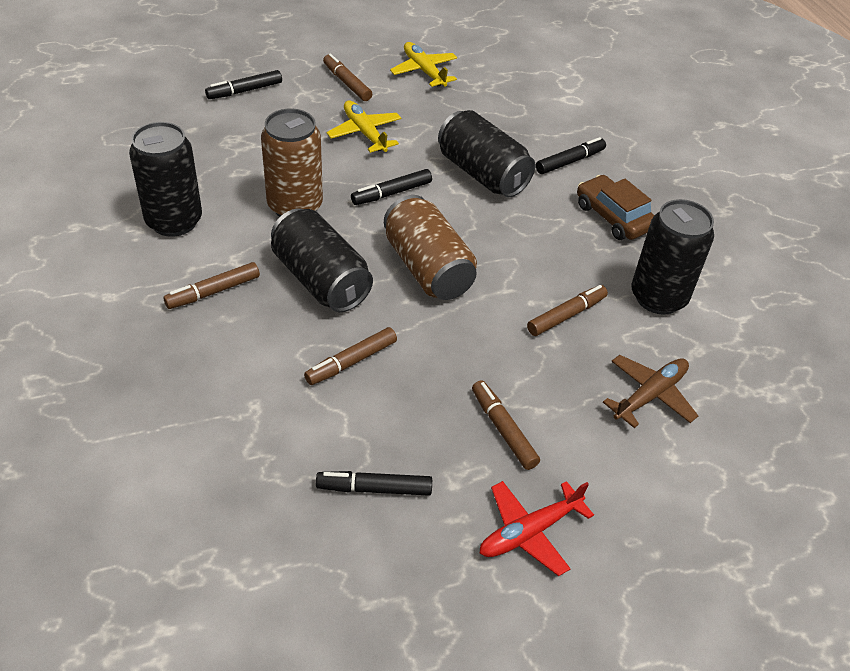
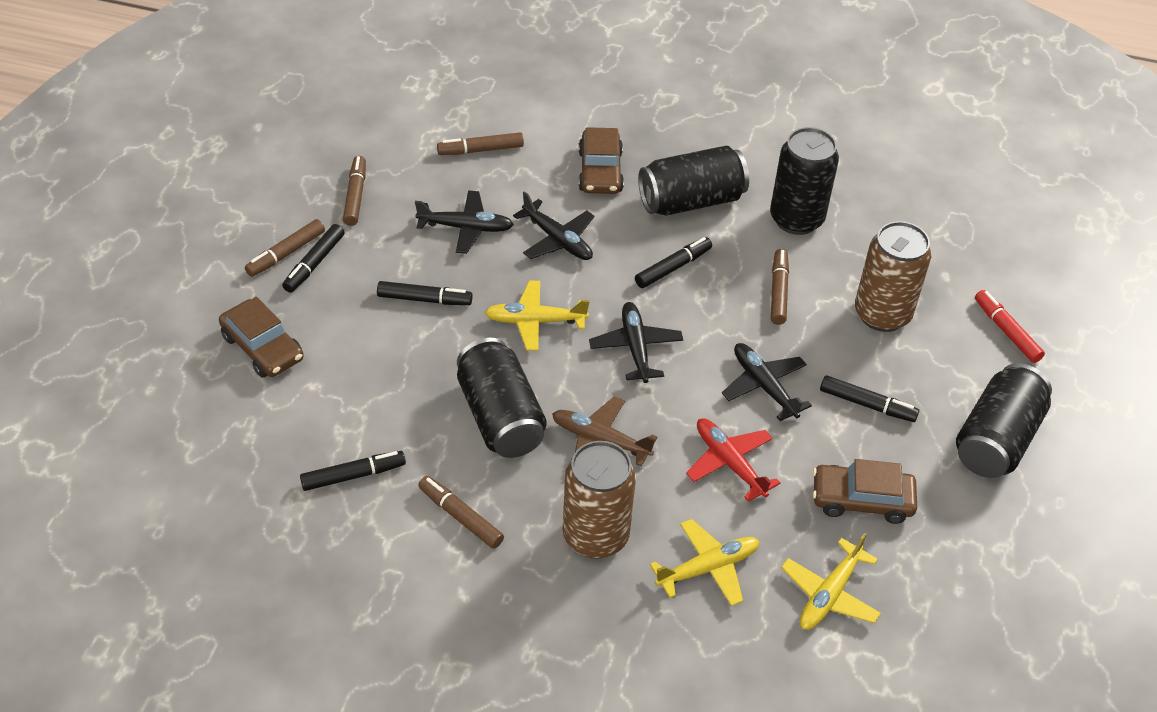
black marker: [205,70,282,99] [316,471,432,496] [351,169,432,205] [536,137,606,174] = 4 -> [282,224,345,293] [300,451,406,491] [377,281,473,305] [635,237,712,288] [820,375,919,422] = 5
black plane: none = 0 -> [415,190,514,254] [513,191,594,260] [589,302,683,383] [722,343,812,421] = 4
brown car: [577,175,654,240] = 1 -> [219,297,304,378] [578,127,624,194] [813,459,917,524] = 3
red marker: none = 0 -> [975,290,1045,363] = 1
yellow plane: [327,100,401,153] [390,42,457,87] = 2 -> [484,280,589,351] [650,519,759,606] [781,533,881,630] = 3

